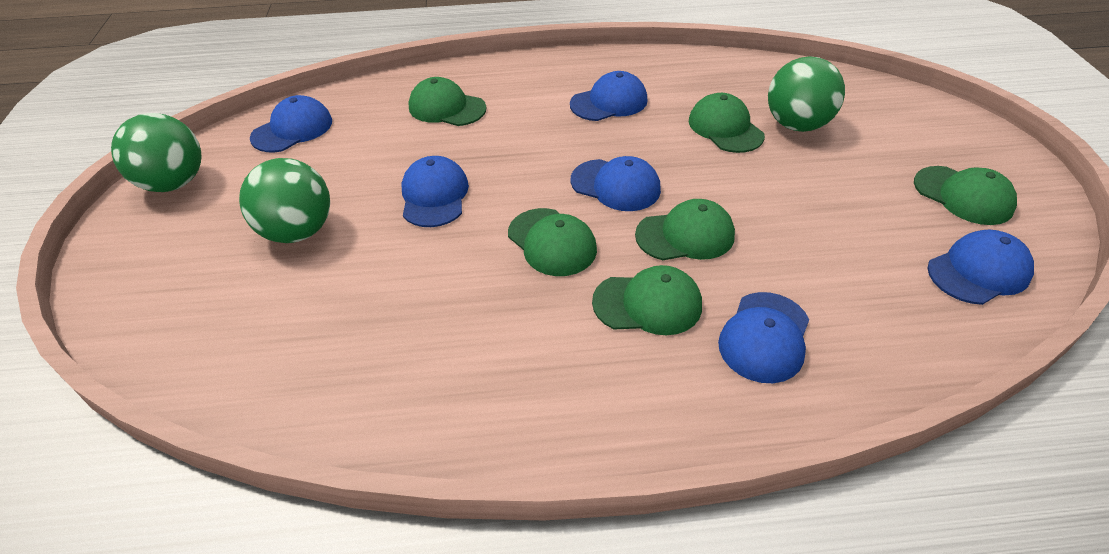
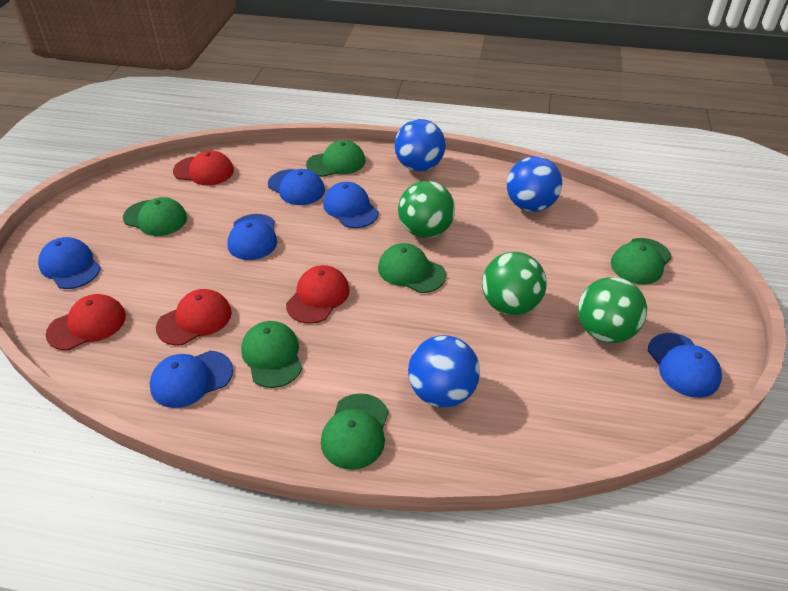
blue ball: none = 0 -> [394,119,446,171] [408,335,480,407] [507,156,562,212] = 3
red cap: none = 0 -> [46,294,126,350] [156,289,232,346] [173,150,234,185] [286,265,350,324] = 4

